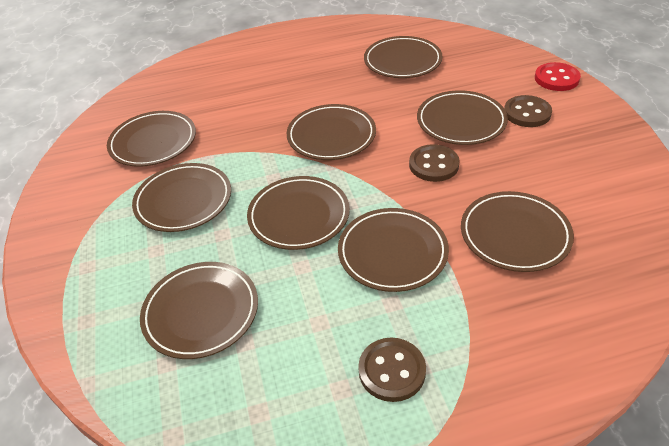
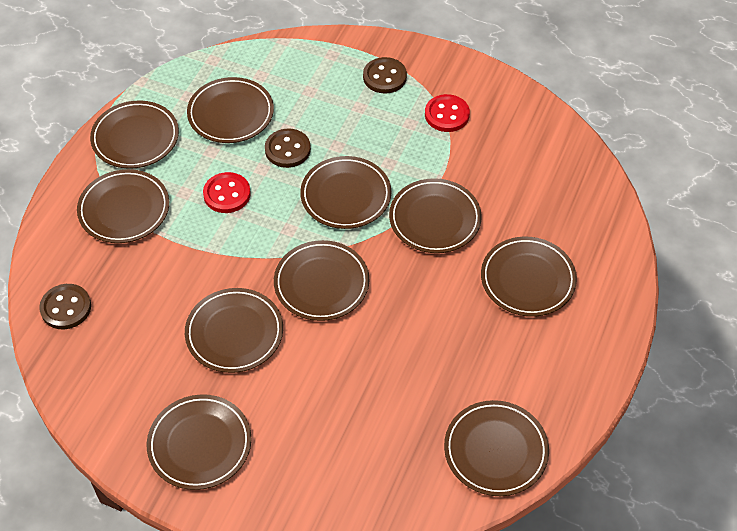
brown plate: [107,111,196,167] [132,163,231,232] [140,262,258,359] [247,176,350,250] [287,104,376,160] [338,208,449,292] [364,36,442,78] [417,91,508,145] [461,191,574,272] = 9 -> [77,169,169,243] [90,100,179,169] [147,394,251,490] [185,288,283,373] [187,77,274,143] [274,240,369,321] [300,156,391,229] [389,178,482,253] [444,400,549,496] [481,237,577,317] = 10
red button: [535,62,581,91] = 1 -> [203,172,251,213] [425,94,470,132] = 2

